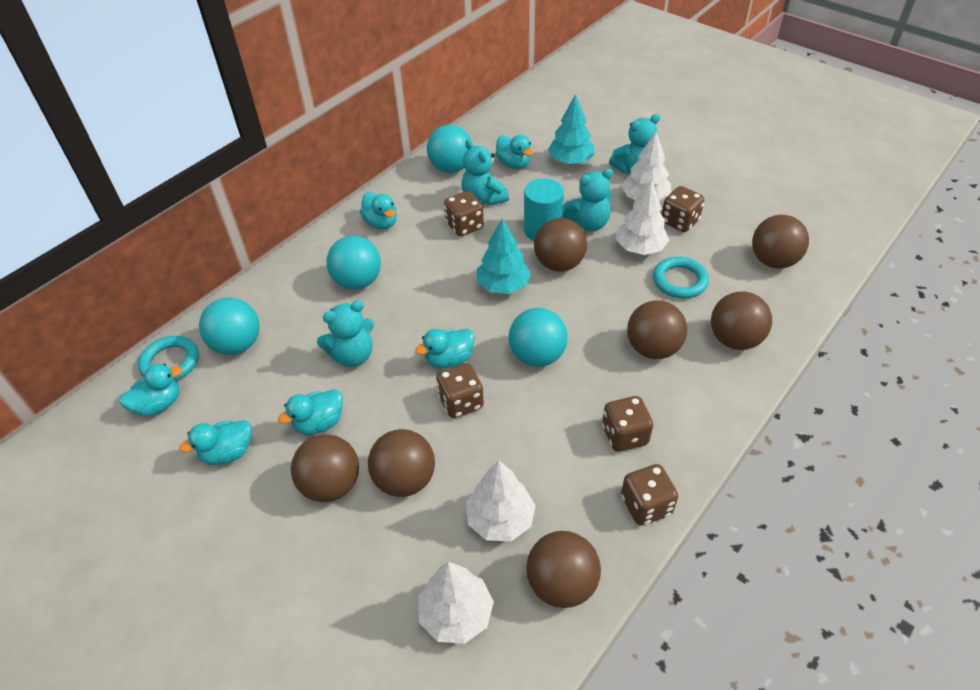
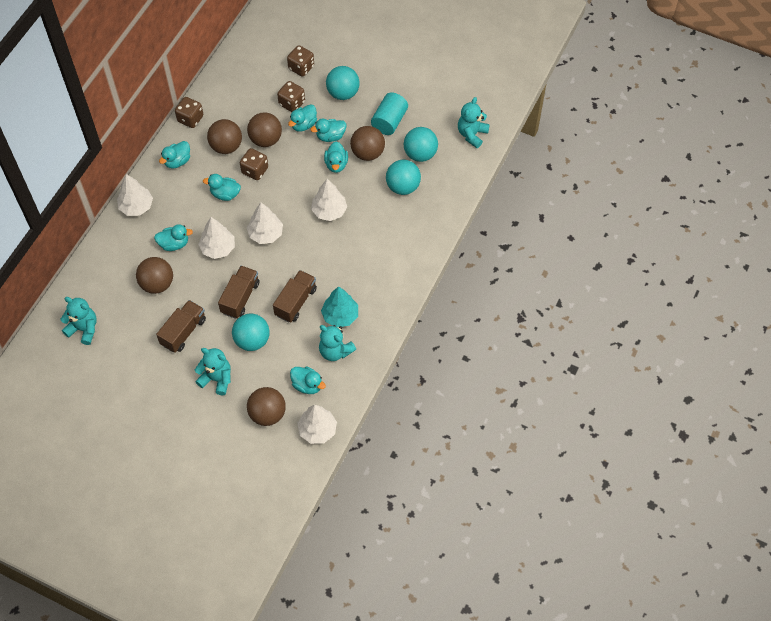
brown ball: [291,434,359,502] [368,429,435,497] [526,531,601,608] [534,218,587,272] [627,300,687,359] [711,291,772,350] [752,215,809,269] = 7 -> [136,257,173,294] [207,119,242,154] [247,112,282,147] [247,387,286,426] [350,126,385,161] = 5
brown dice: [436,363,484,418] [444,191,484,236] [602,396,653,452] [621,464,678,526] [661,186,704,232] = 5 -> [175,97,203,128] [240,148,268,180] [277,81,305,112] [287,45,314,77] = 4
brown truck: none = 0 -> [156,300,206,353] [218,266,260,319] [273,270,317,323] = 3
turquoise duck: [119,364,182,416] [179,420,252,465] [278,389,343,435] [360,192,397,229] [415,329,475,369] [495,135,533,169] = 6 -> [154,224,193,251] [159,141,190,169] [203,174,241,201] [288,104,317,132] [290,366,326,394] [310,119,347,142] [324,142,348,173] = 7
turquoise ring: [138,336,199,381] [653,257,709,299] = 2 -> none = 0
turquoise tree: [477,218,531,294] [548,94,595,164] = 2 -> [321,286,358,327] = 1
white tree: [418,562,494,644] [466,460,536,541] [616,180,669,255] [622,132,671,202] = 4 -> [117,174,153,216] [198,217,235,259] [247,202,283,244] [297,405,337,444] [311,179,347,221] = 5

